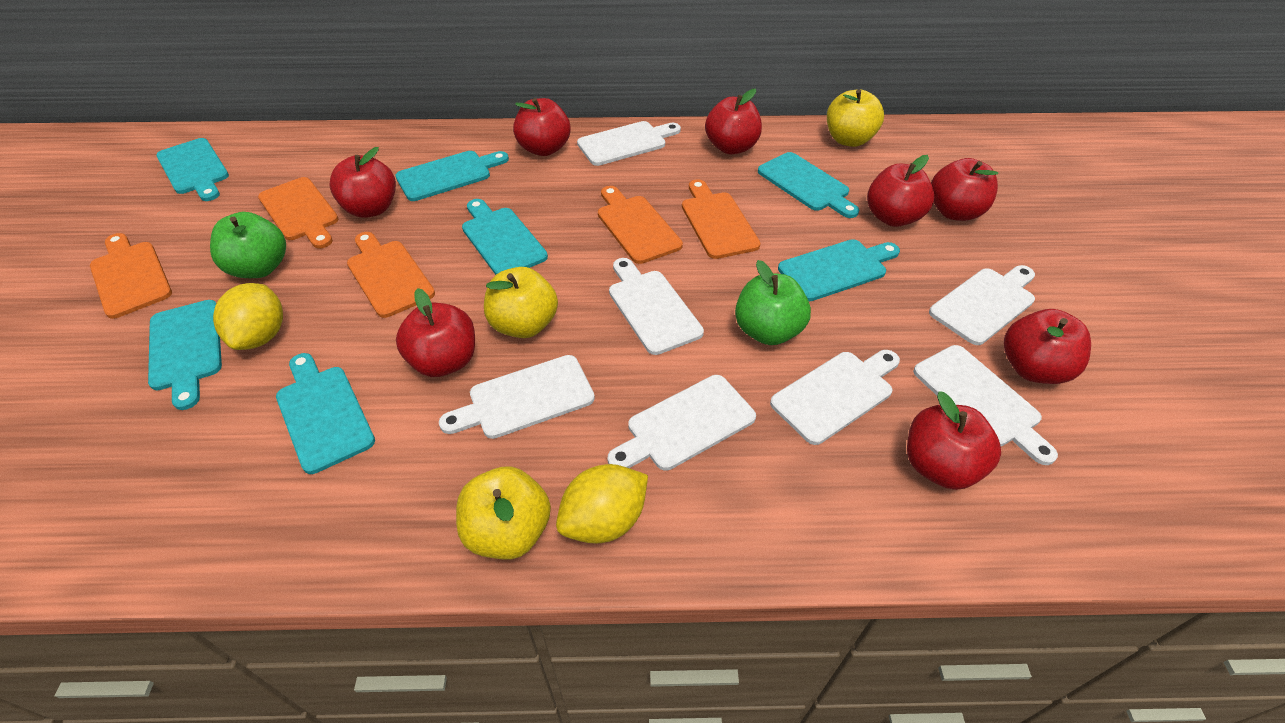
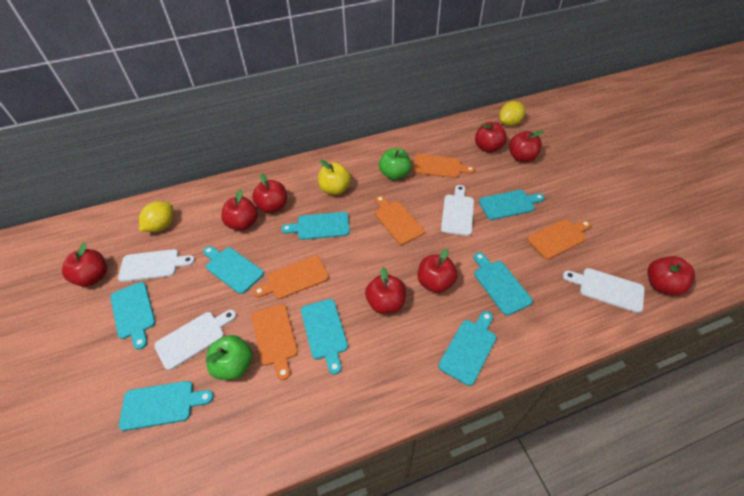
turquoise cutting board: [148,300,222,410] [156,138,229,201] [276,353,375,474] [395,151,509,201] [462,199,548,275] [758,152,859,218] [778,239,900,301] = 7 -> [110,282,156,350] [119,381,214,431] [203,246,264,294] [281,212,350,240] [301,299,348,375] [438,311,497,386] [474,252,533,316] [479,190,545,220] = 8
white cutting board: [439,355,595,439] [577,121,681,166] [608,375,756,471] [609,258,704,355] [770,350,900,445] [913,345,1058,465] [929,265,1035,345] = 7 -> [118,249,195,282] [154,310,236,370] [441,185,474,236] [563,268,645,313] = 4
yellow apple: [456,466,551,559] [484,267,558,338] [827,89,884,147] = 3 -> [318,160,351,195] = 1

